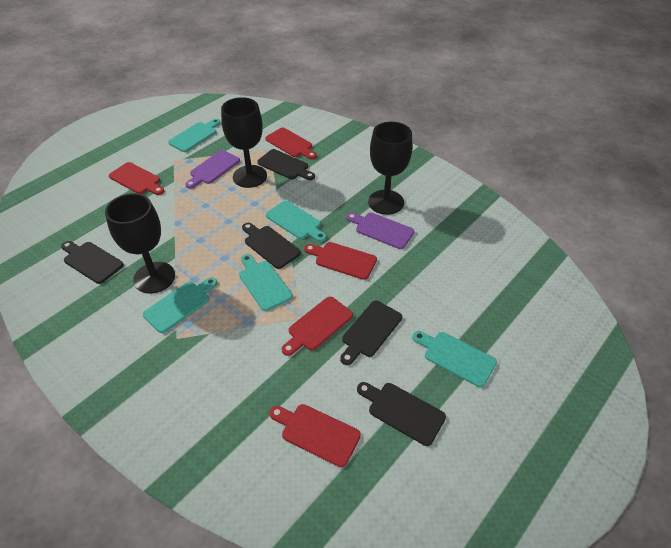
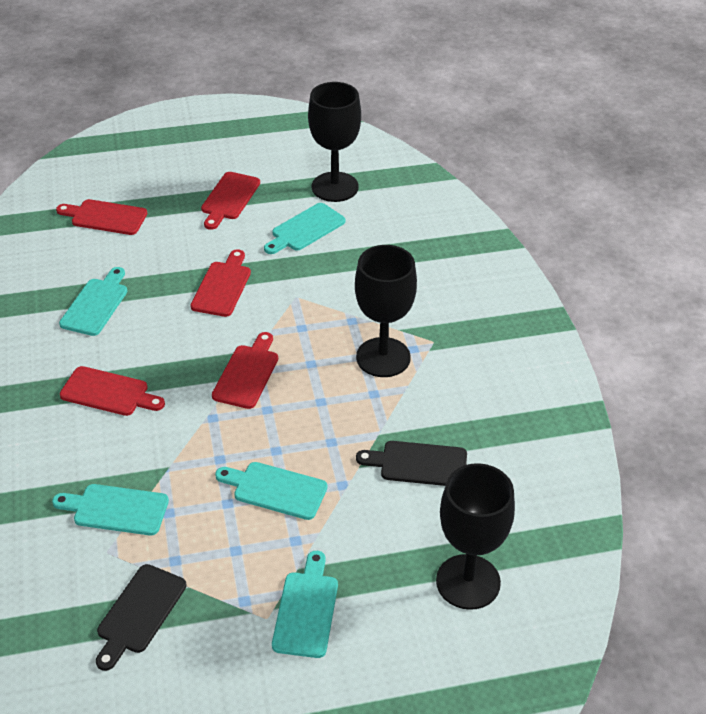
black cutting board: [61,241,124,284] [242,223,301,269] [257,149,315,180] [340,301,402,365] [357,382,446,446] = 5 -> [96,564,187,671] [356,441,467,486] = 2
purple cutting board: [185,150,240,189] [346,213,414,249] = 2 -> none = 0

